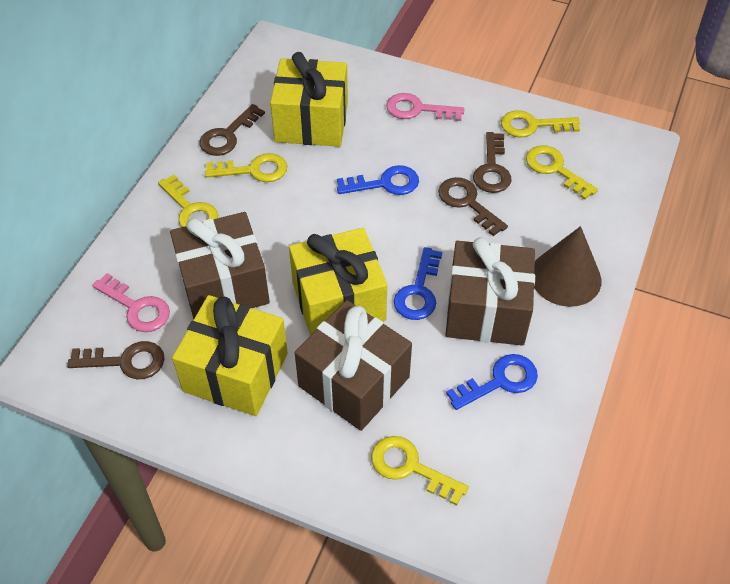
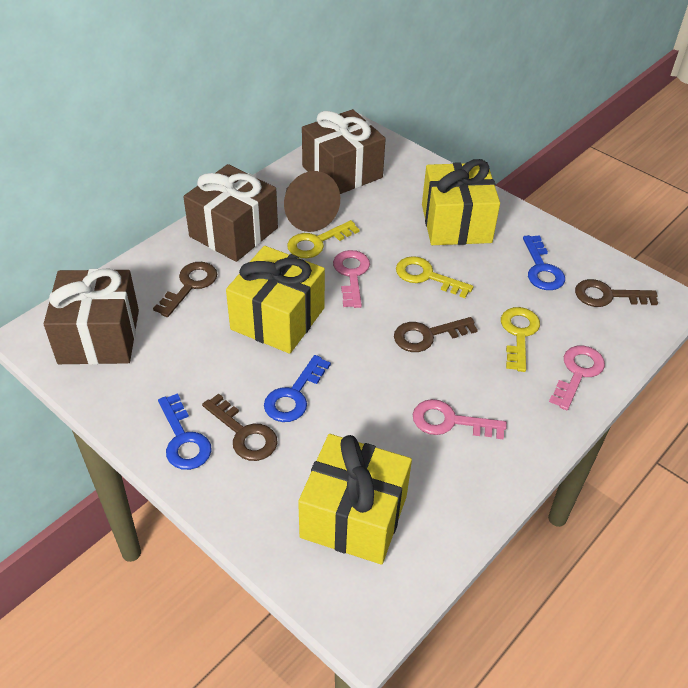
pink key: [92,273,170,332] [386,93,464,121] = 2 -> [333,250,370,308] [413,399,507,439] [549,346,605,410] = 3
yellow key: [158,175,218,227] [205,153,287,182] [371,436,469,506] [501,110,580,137] [526,145,598,200] = 5 -> [287,220,360,258] [396,256,474,298] [501,307,540,372] = 3

